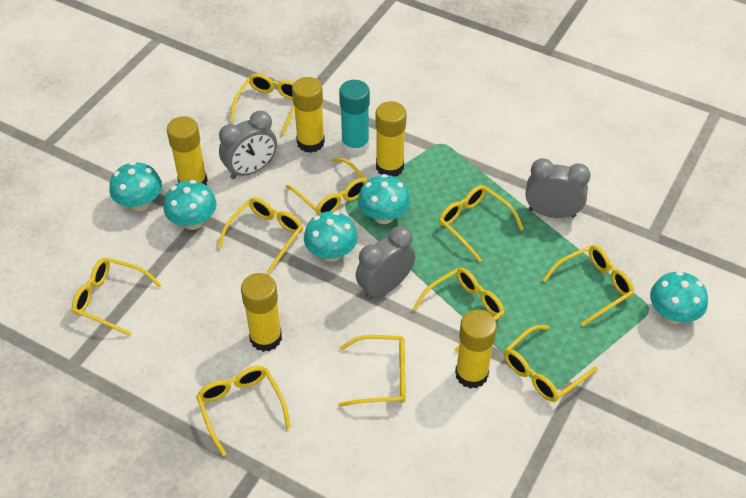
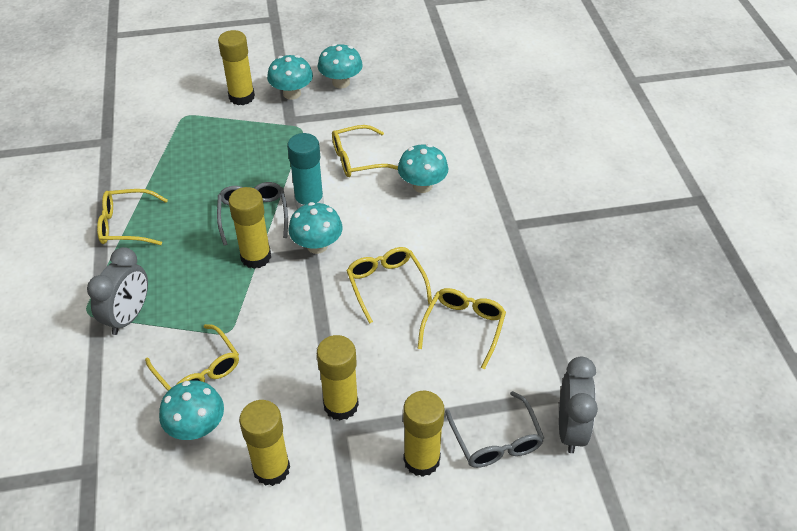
grey clock: [219,111,277,179] [356,226,415,300] [526,158,591,218] = 3 -> [87,247,148,335] [559,357,598,453] = 2
grey glasses: none = 0 -> [217,182,288,245] [445,391,544,468] = 2
yellow glasses: [72,258,161,336] [196,366,291,456] [218,197,303,274] [230,73,295,135] [286,158,367,215] [338,335,406,407] [413,267,505,352] [439,185,524,262] [504,325,598,402] [543,245,634,326] = 10 -> [97,189,168,245] [145,324,239,391] [332,125,398,177] [346,247,432,324] [417,288,506,369] = 5

